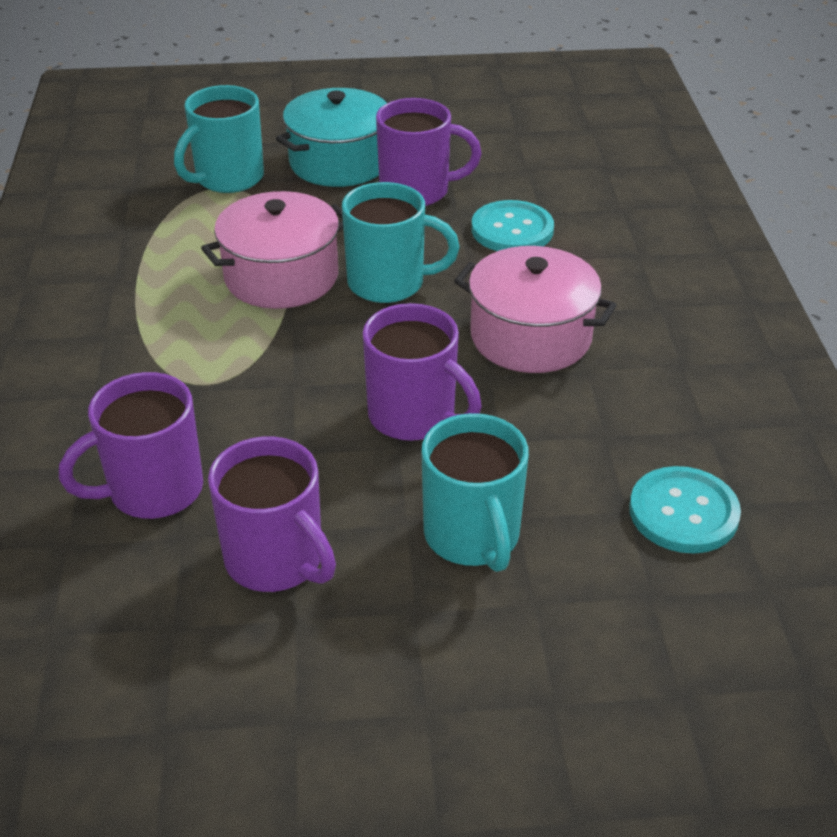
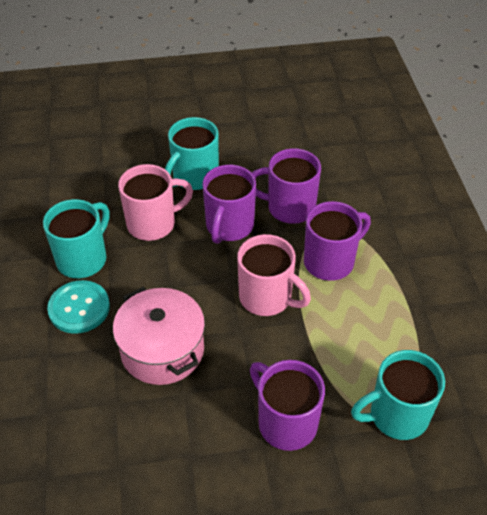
pink mug: none = 0 -> [118,164,193,241] [237,234,311,316] = 2
pink pot: [201,191,343,309] [454,246,617,373] = 2 -> [113,287,205,385] = 1
turquoise button: [472,200,554,251] [629,466,741,553] = 2 -> [47,280,110,334] = 1
turquoise pot: [276,88,390,187] = 1 -> none = 0

